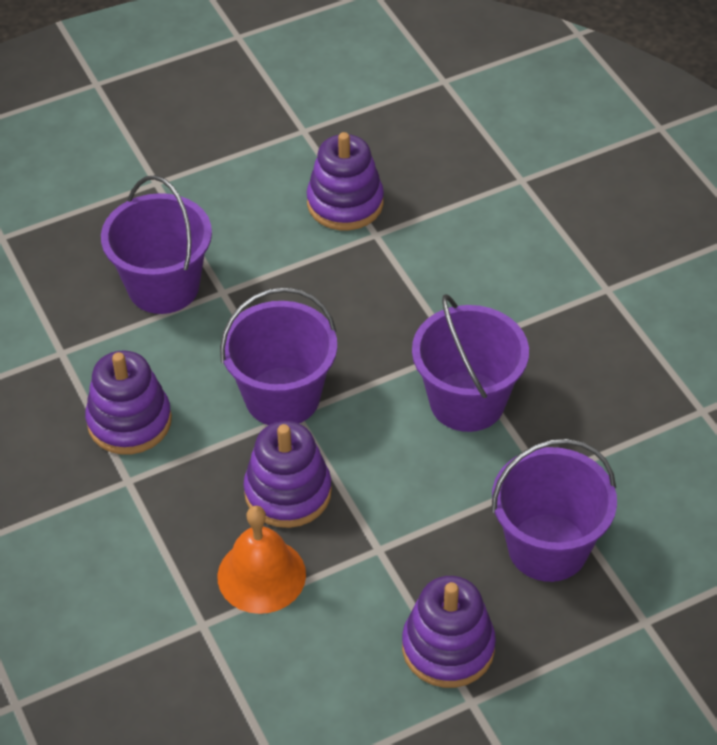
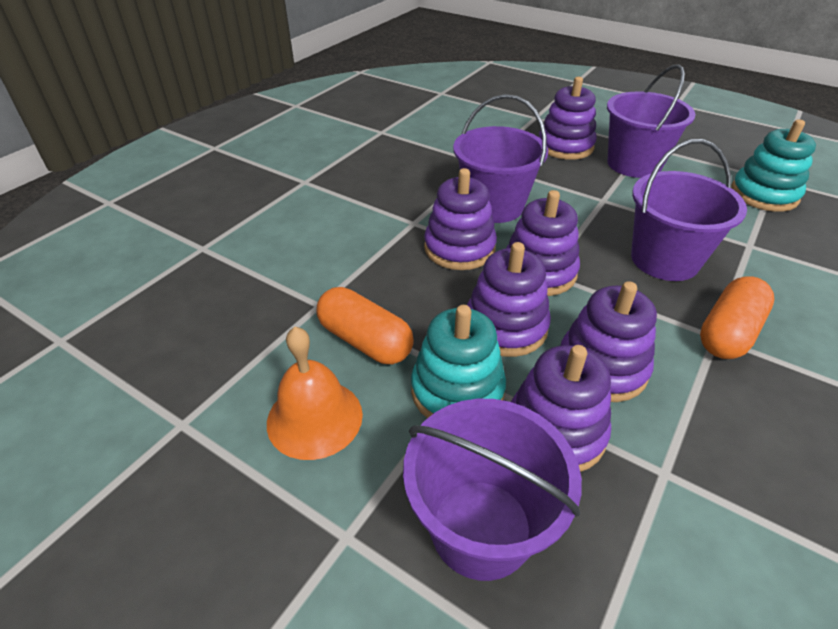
orange capsule: none = 0 -> [317,287,414,364] [700,276,774,359] = 2
purple stacking toy: [85,350,172,455] [244,421,332,528] [307,132,384,230] [402,576,496,688] = 4 -> [424,168,497,270] [467,242,551,357] [506,190,580,296] [511,345,611,472] [539,77,597,160] [560,281,657,402] = 6
turquoise stacking toy: none = 0 -> [411,305,506,418] [731,119,816,212] = 2

